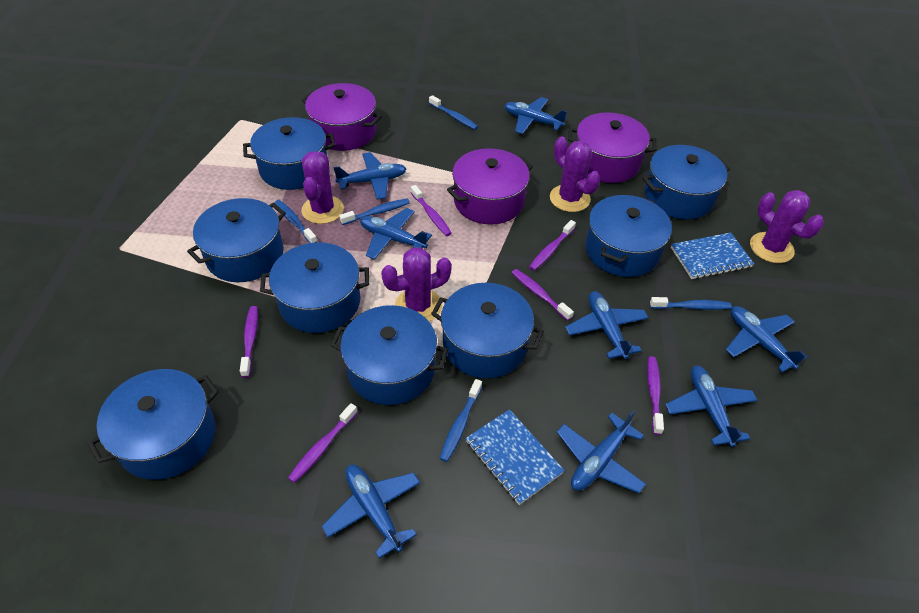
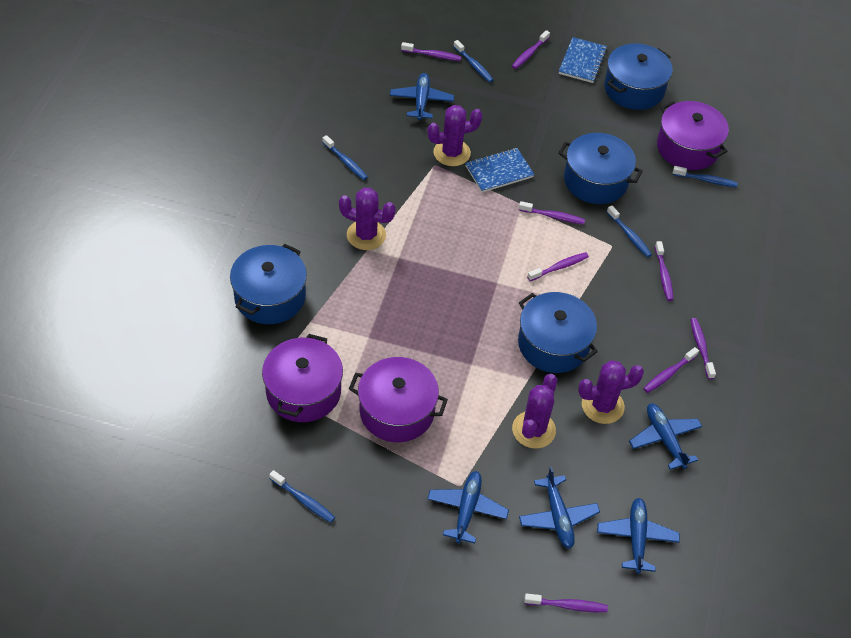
blue plane: [322,464,420,558] [333,152,406,200] [360,208,432,259] [504,97,567,134] [557,410,646,493] [565,291,649,359] [665,365,757,447] [726,306,807,373] = 8 -> [390,73,454,120] [427,471,509,543] [519,467,600,549] [597,498,680,574] [629,403,702,470] = 5
blue pot: [88,369,219,480] [187,198,286,282] [243,117,335,190] [260,243,369,333] [330,305,448,405] [431,283,544,379] [585,195,672,277] [643,145,730,220] = 8 -> [230,244,307,324] [518,292,598,373] [558,133,643,204] [604,44,673,110] = 4
purple toothbrush: [240,306,258,378] [288,403,358,483] [411,185,452,236] [512,269,574,321] [529,220,576,271] [647,356,664,435] = 6 -> [401,42,461,61] [512,30,550,69] [519,201,585,224] [524,594,608,612] [527,252,589,281] [643,347,699,393] [655,241,673,301] [690,318,716,379] = 8

